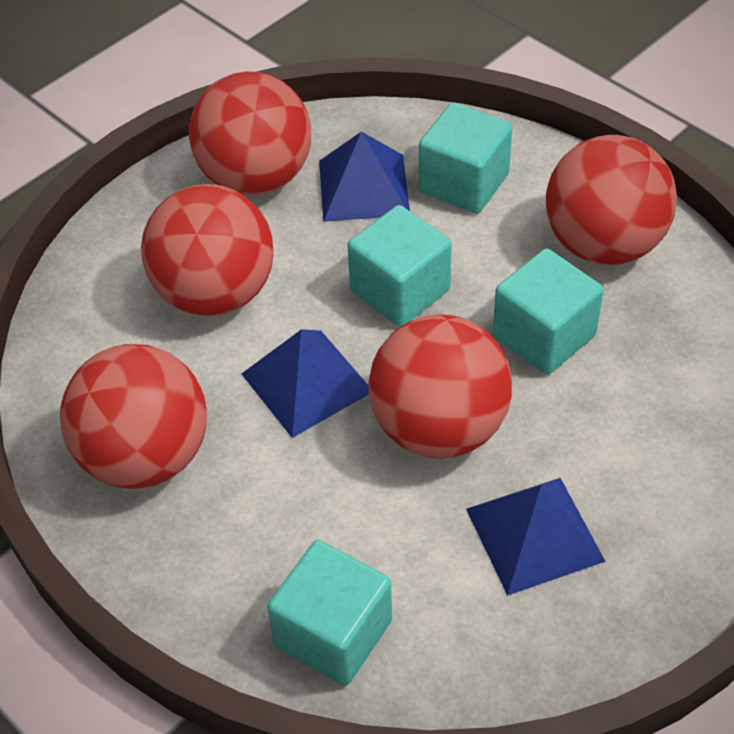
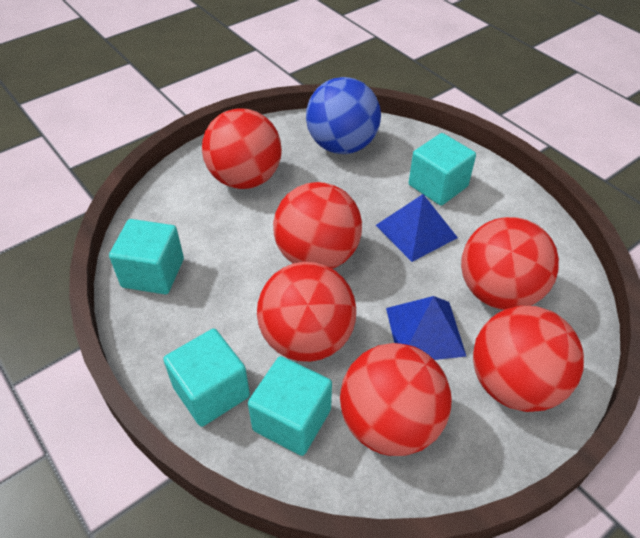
blue ball: none = 0 -> [306,77,381,154] = 1
blue pyramid: [242,329,369,438] [319,131,410,222] [466,478,606,596] = 3 -> [376,194,458,262] [386,296,467,360] = 2
red ball: [60,344,207,489] [141,184,274,316] [189,71,311,195] [368,315,512,458] [546,135,677,265] = 5 -> [202,108,282,189] [257,262,356,362] [273,182,362,269] [340,343,452,456] [461,217,559,310] [473,306,584,412] = 6

